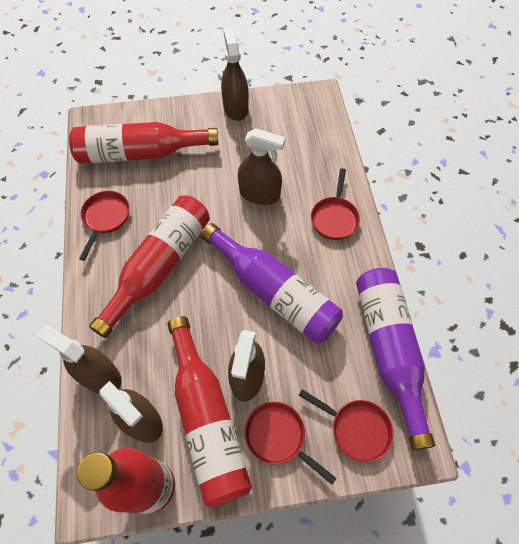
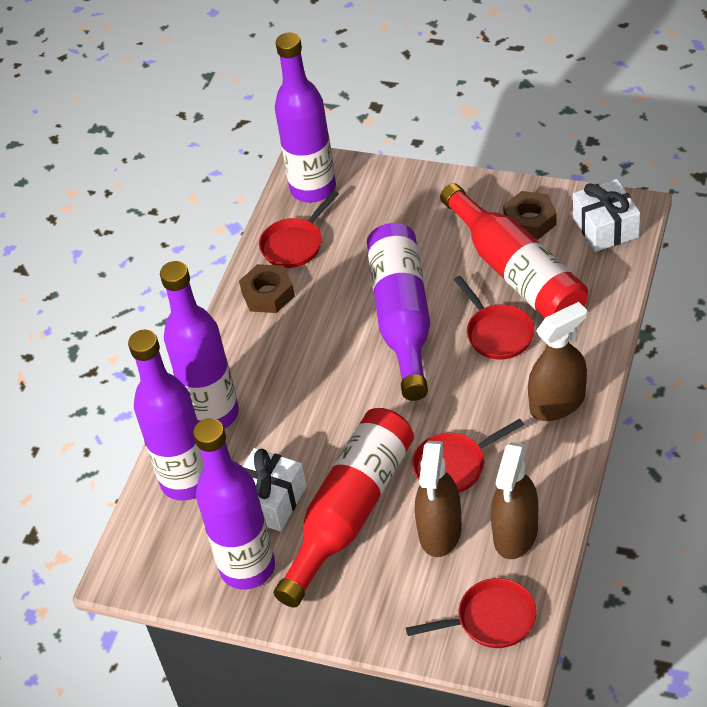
brown nut: none = 0 -> [239,264,295,313] [503,191,557,240] = 2
brown spray bottle: [36,325,122,394] [99,381,163,443] [221,28,249,121] [228,330,265,401] [238,128,285,205] = 5 -> [415,441,462,557] [491,442,538,559] [528,302,587,421] = 3
purple bottle: [201,223,343,344] [356,268,435,451] = 2 -> [128,330,204,501] [160,261,239,429] [193,418,275,590] [275,32,336,203] [367,223,430,401] = 5
red bottle: [69,122,218,164] [77,448,175,514] [89,196,210,338] [168,316,252,508] = 4 -> [274,408,414,608] [440,183,588,318] = 2
white gift: none = 0 -> [243,448,307,532] [573,179,640,252] = 2

